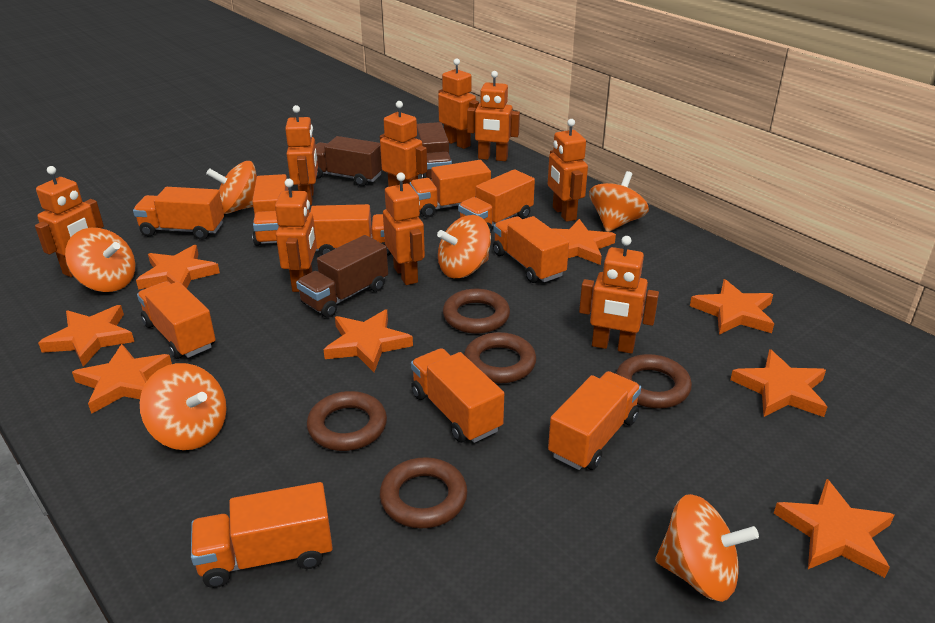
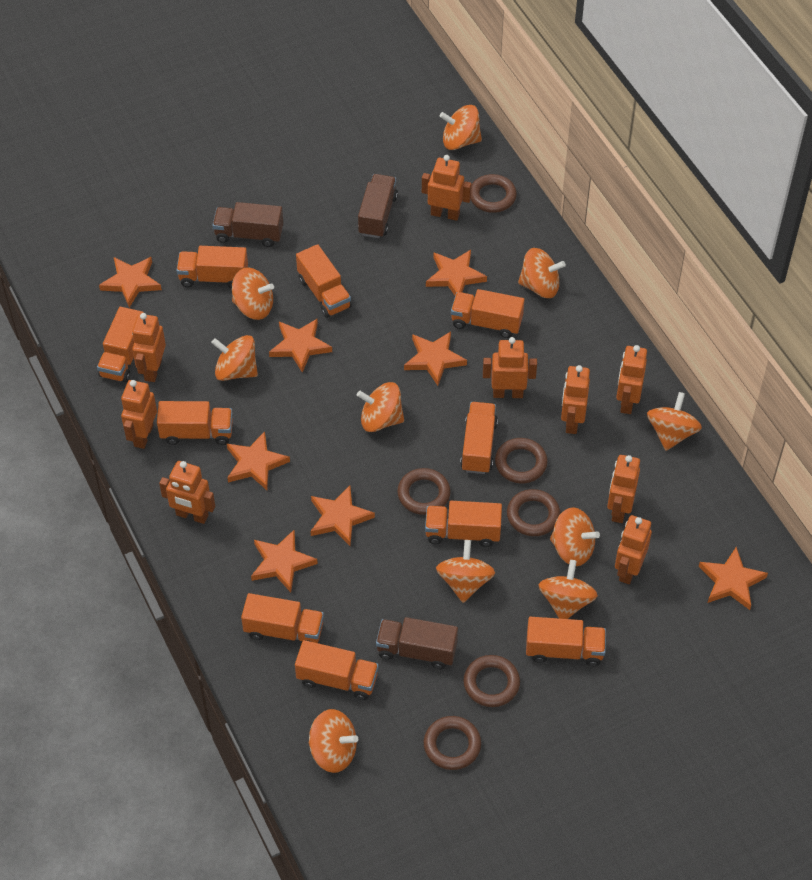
brown ring: [307,391,387,451] [380,457,468,529] [443,289,510,334] [464,332,536,383] [616,354,692,409] = 5 -> [397,468,451,515] [424,716,481,770] [464,655,520,707] [471,174,517,213] [495,438,548,483] [507,489,560,536] = 6
orange spinning top: [65,228,135,292] [140,363,227,450] [206,161,257,214] [437,215,491,278] [589,171,649,232] [655,494,759,602] = 6 -> [211,335,258,381] [232,267,274,320] [309,709,358,773] [357,382,404,432] [436,540,495,603] [440,105,482,150] [518,248,566,298] [538,560,598,619] [550,507,600,566] [647,392,702,451] = 10

